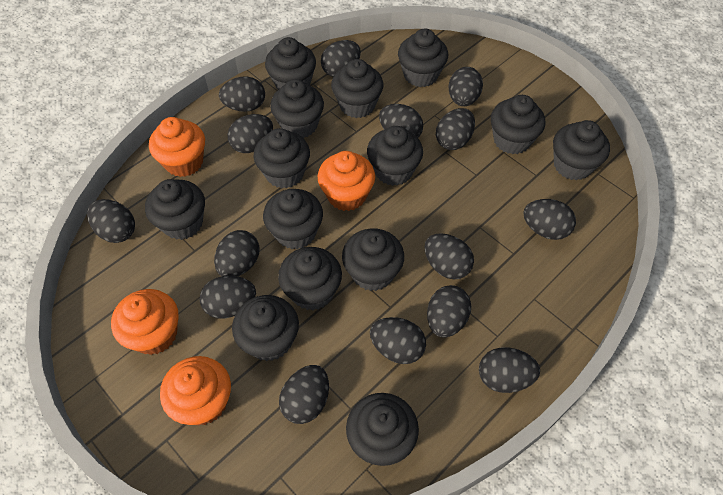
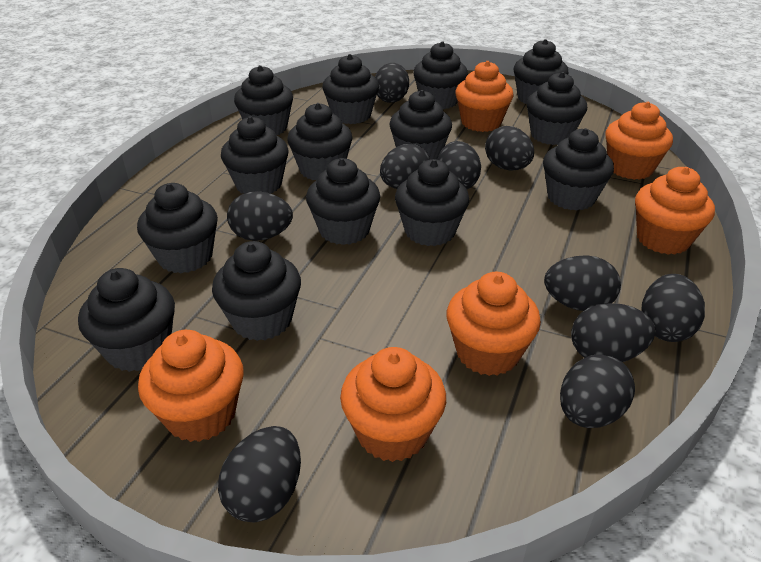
black egg: [87,199,135,243] [200,276,256,319] [214,230,260,276] [219,76,265,112] [227,114,273,153] [279,365,329,424] [321,40,361,77] [370,317,426,364] [379,104,423,138] [424,233,474,279] [427,285,471,338] [436,108,475,150] [448,67,483,106] [479,347,540,393] [523,199,576,240] = 15 -> [218,426,301,522] [227,191,293,241] [375,63,409,103] [380,144,430,189] [437,141,481,189] [485,126,534,170] [544,255,621,311] [560,354,635,428] [571,303,656,362] [641,274,705,342] = 10
orange cupcake: [111,289,179,355] [149,117,205,177] [160,356,231,425] [318,151,375,211] = 4 -> [138,330,244,442] [340,347,446,462] [447,272,541,376] [455,61,514,132] [606,102,673,180] [635,167,715,255] = 6

